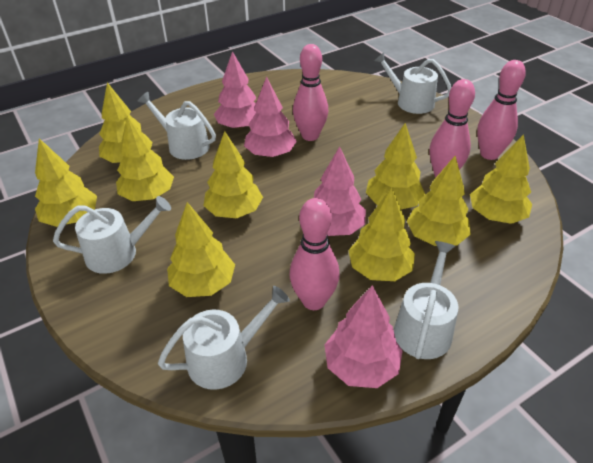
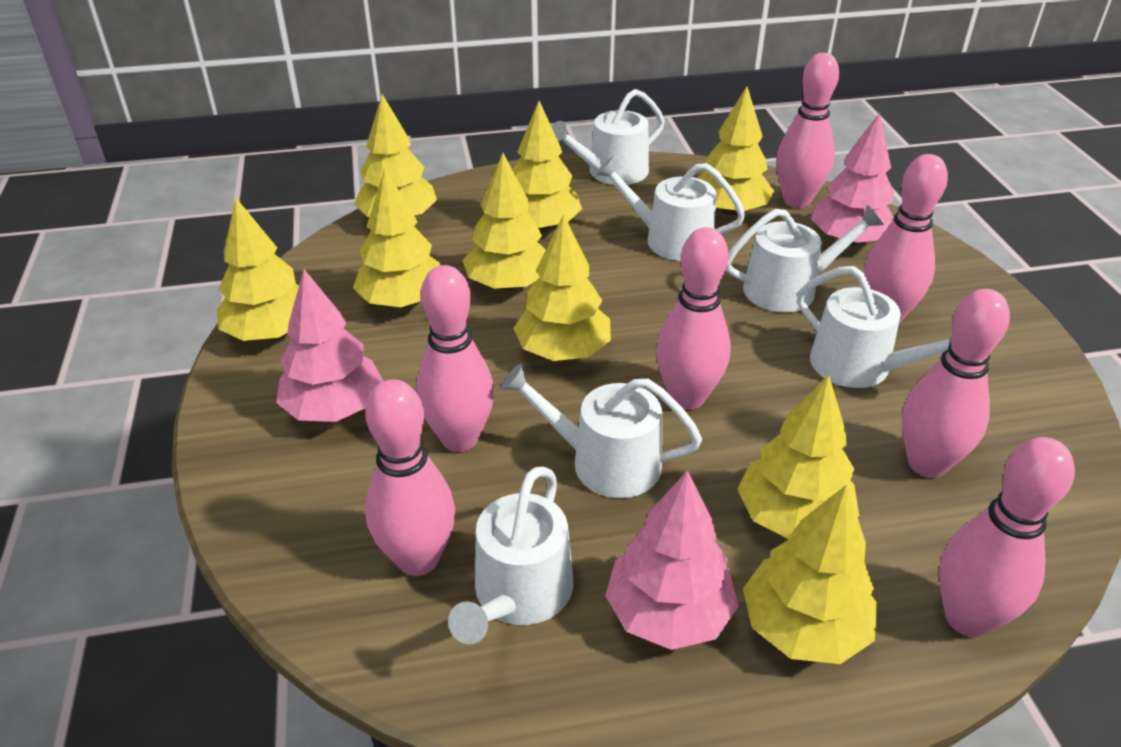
pink bowling pin: [290,198,340,310] [293,44,328,141] [430,79,475,178] [477,60,526,160] = 4 -> [365,380,455,576] [416,265,494,452] [656,227,731,410] [776,53,839,208] [864,154,948,324] [902,289,1010,478] [939,437,1075,637] = 7
pink tree: [214,51,256,130] [244,76,297,158] [314,146,366,236] [325,285,403,388] = 4 -> [276,269,383,422] [605,470,739,650] [811,113,894,246] = 3
white watering can: [53,196,171,274] [137,92,216,160] [158,286,290,390] [374,52,451,114] [394,241,458,359] = 5 -> [448,467,573,644] [500,364,702,498] [551,89,665,185] [595,157,746,261] [726,205,884,312] [797,266,952,388] = 6

